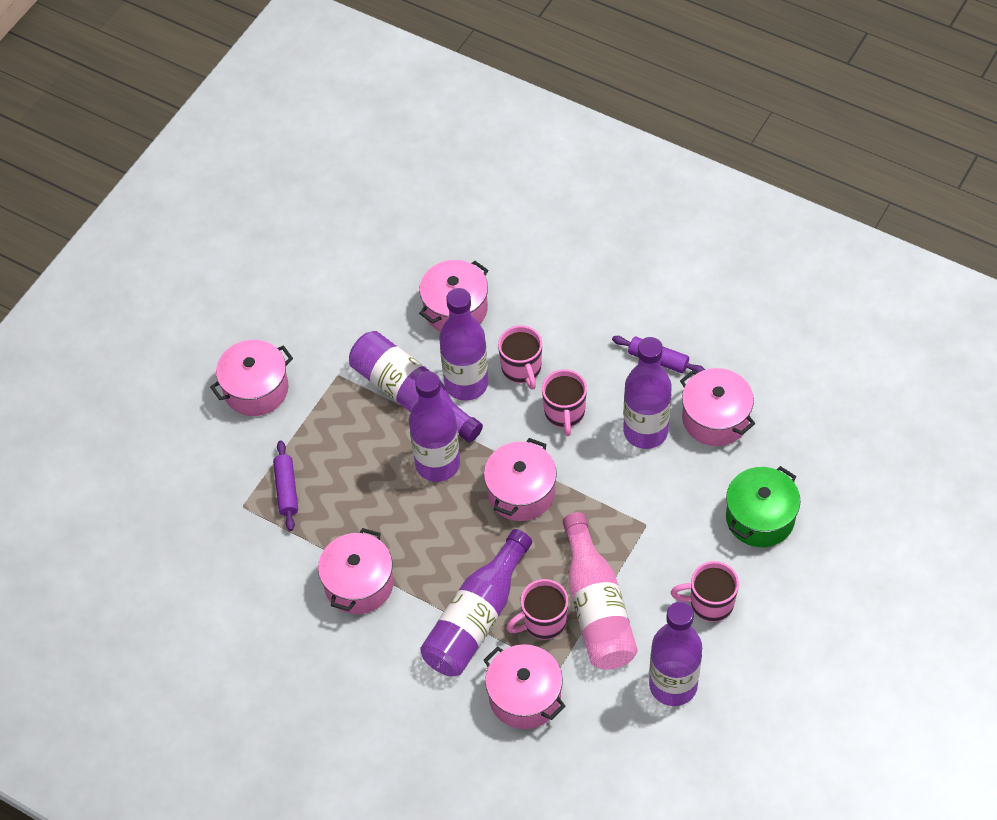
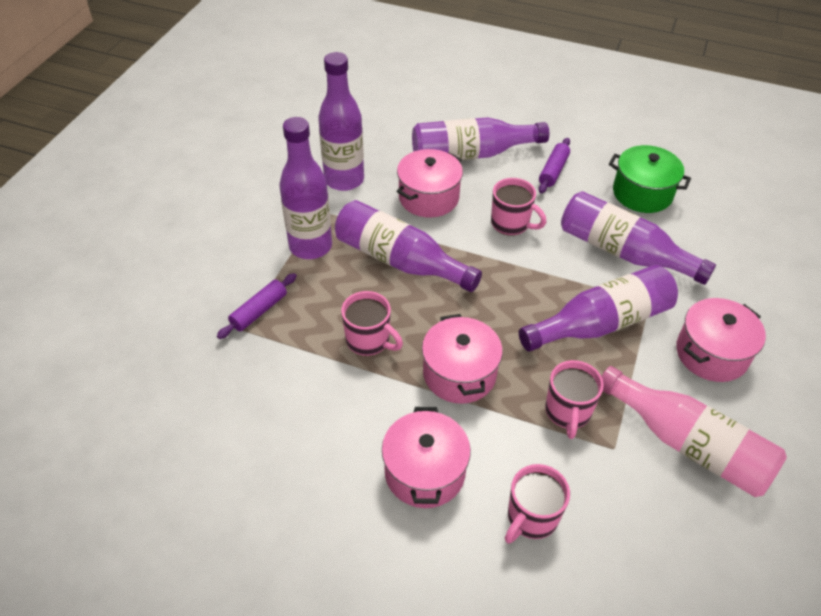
pink pot: [210,340,293,416] [318,528,394,614] [419,260,488,332] [484,438,557,521] [484,644,565,729] [680,368,755,446] = 6 -> [382,407,471,508] [397,149,463,218] [422,314,503,404] [676,298,766,382] = 4

